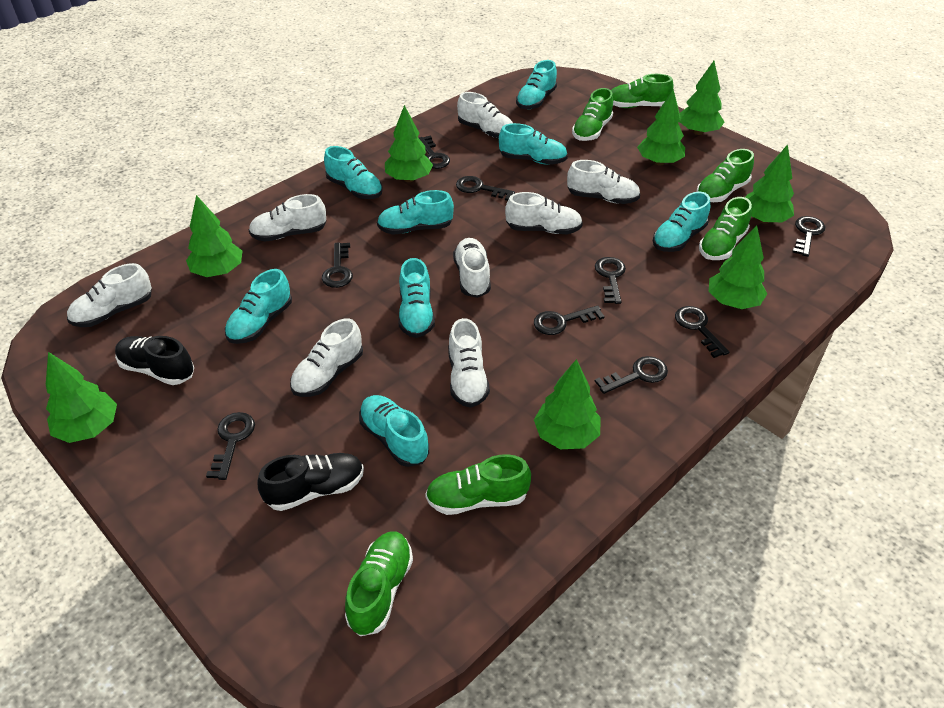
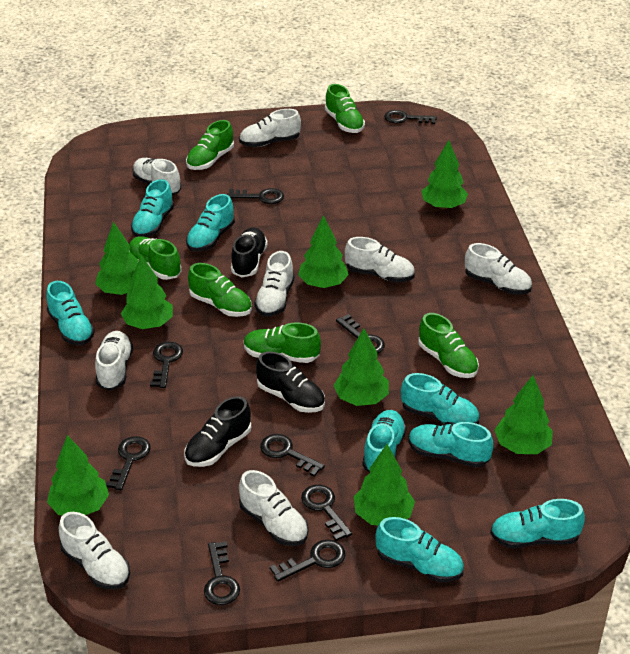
black shoe: [115,336,194,385] [258,453,364,511] = 2 -> [184,396,251,467] [231,227,268,277] [256,352,325,413] = 3

